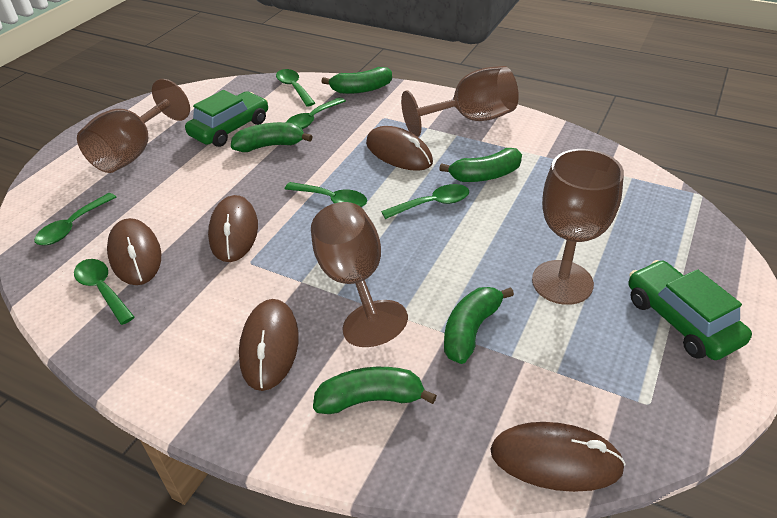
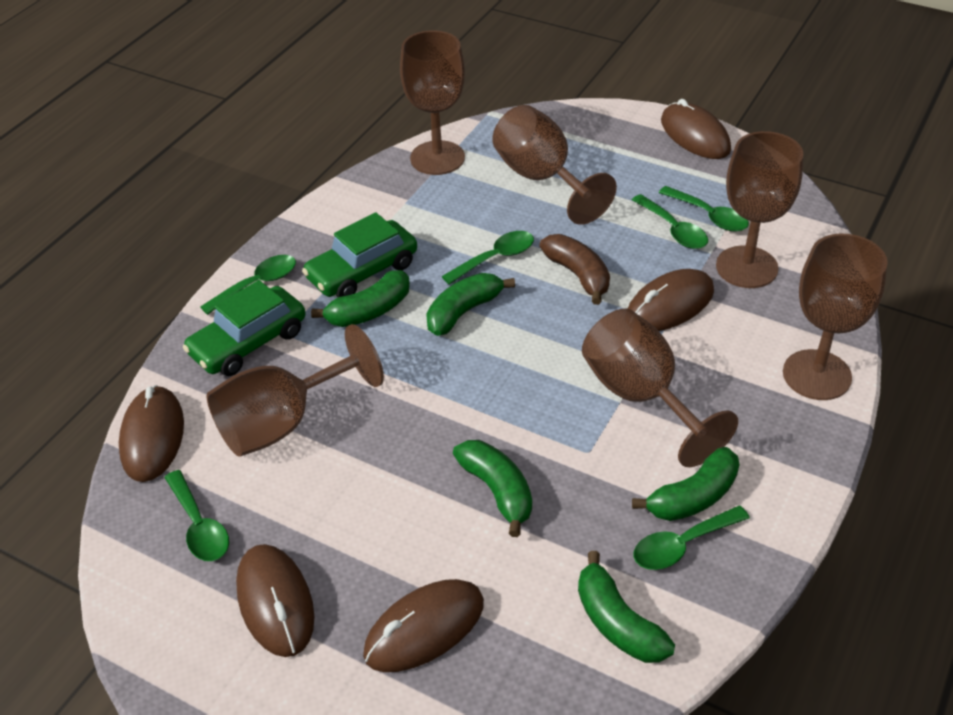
brown banana: none = 0 -> [540,234,610,305] = 1
brown goblet: [77,79,190,173] [311,202,408,347] [401,66,519,137] [532,149,624,305] = 4 -> [206,324,384,457] [400,30,465,175] [493,105,617,225] [582,309,738,467] [716,131,803,288] [783,234,888,400] = 6

